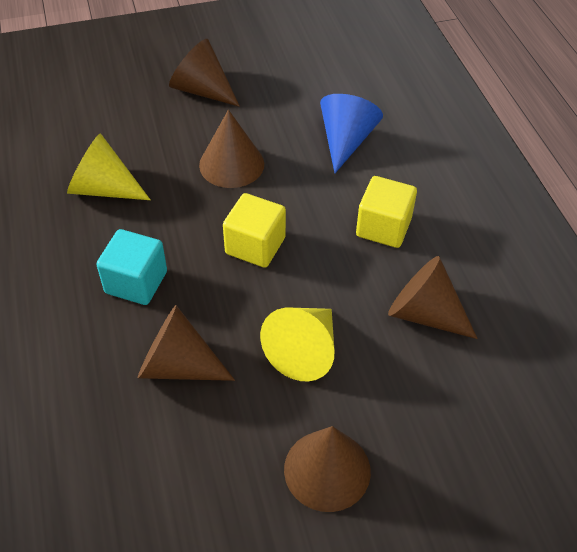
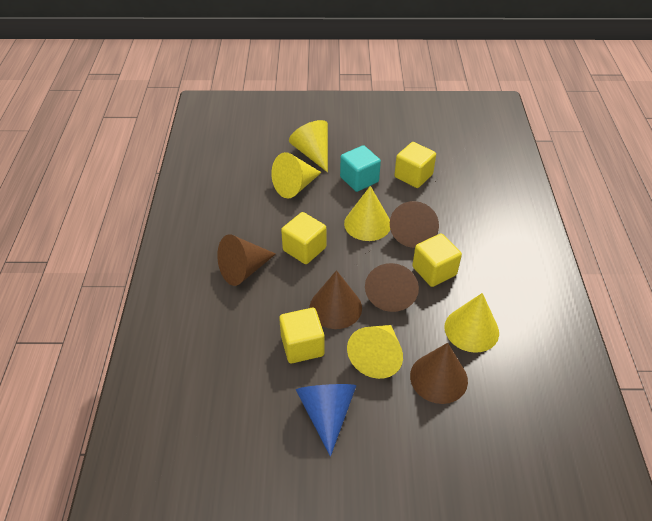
yellow cone: [67,133,150,200] [260,308,334,381] = 2 -> [271,152,322,198] [289,120,328,172] [344,186,390,241] [347,325,403,379] [444,293,499,353] = 5
yellow cube: [223,193,286,268] [356,176,417,248] = 2 -> [279,308,324,363] [281,212,326,264] [394,142,436,188] [412,233,462,287] = 4

